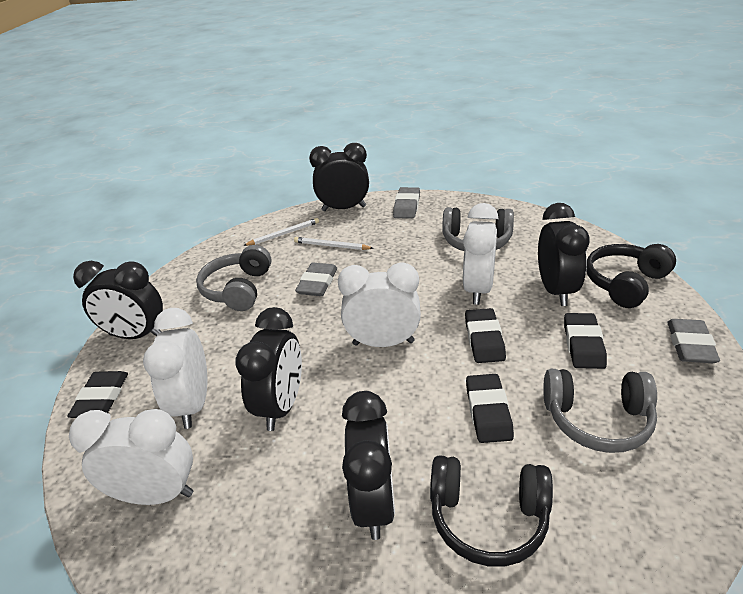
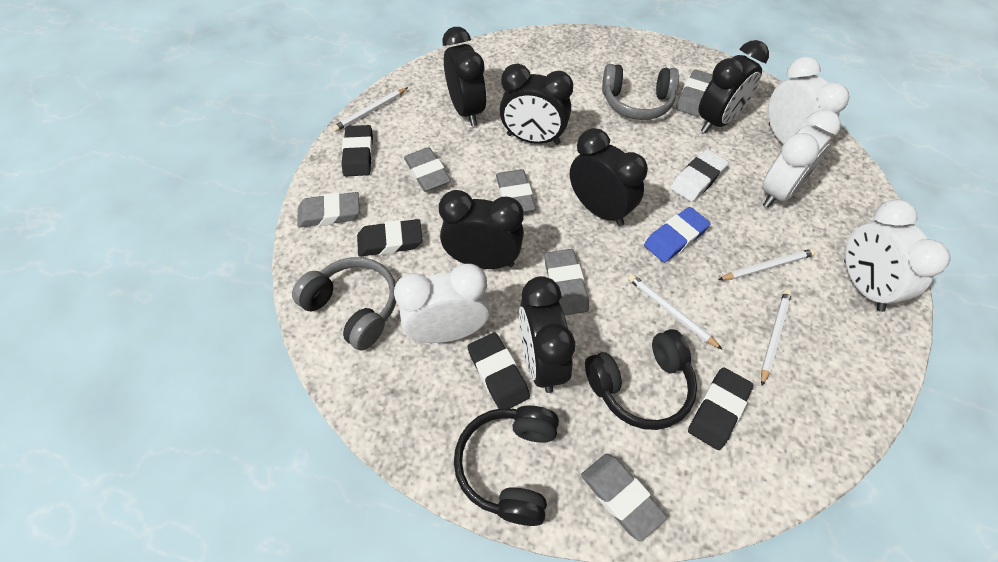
black clock: [73,261,163,339] [235,307,302,431] [309,143,369,211] [342,391,395,540] [538,203,590,306] = 5 -> [439,190,524,269] [443,27,487,126] [499,64,573,145] [519,276,575,393] [570,128,648,227] [698,40,769,133] = 6
blue eraser: none = 0 -> [644,207,710,263] = 1
grey eraser: [295,263,337,296] [393,187,420,219] [667,319,720,363] = 3 -> [297,192,359,228] [404,147,451,192] [496,169,536,212] [545,249,589,316] [581,454,667,541] [676,69,713,117] = 6
grey headphones: [196,245,271,311] [442,207,514,251] [543,369,657,453] = 3 -> [292,257,396,351] [602,64,679,120] = 2
white eraser: none = 0 -> [670,149,729,202] = 1
white pencil: [243,218,319,246] [294,237,374,250] = 2 -> [332,87,408,132] [628,274,723,350] [718,248,816,280] [761,289,792,386] = 4

